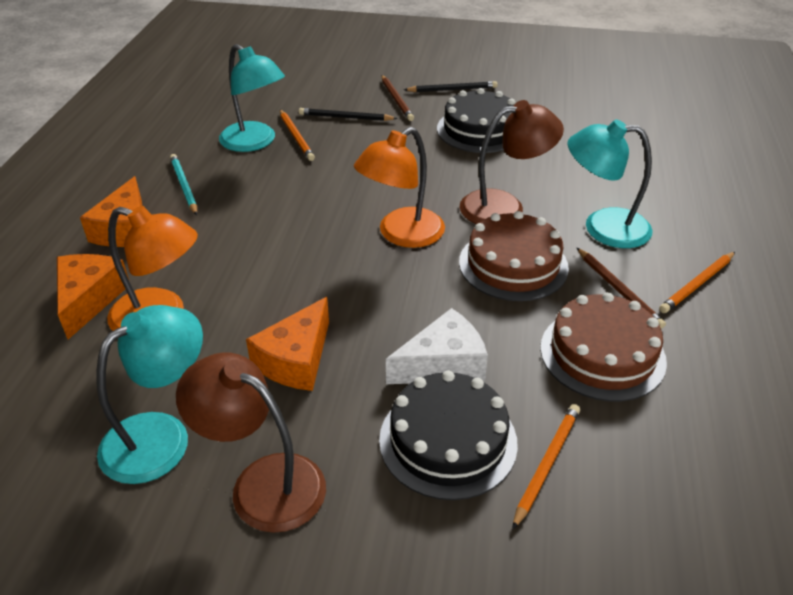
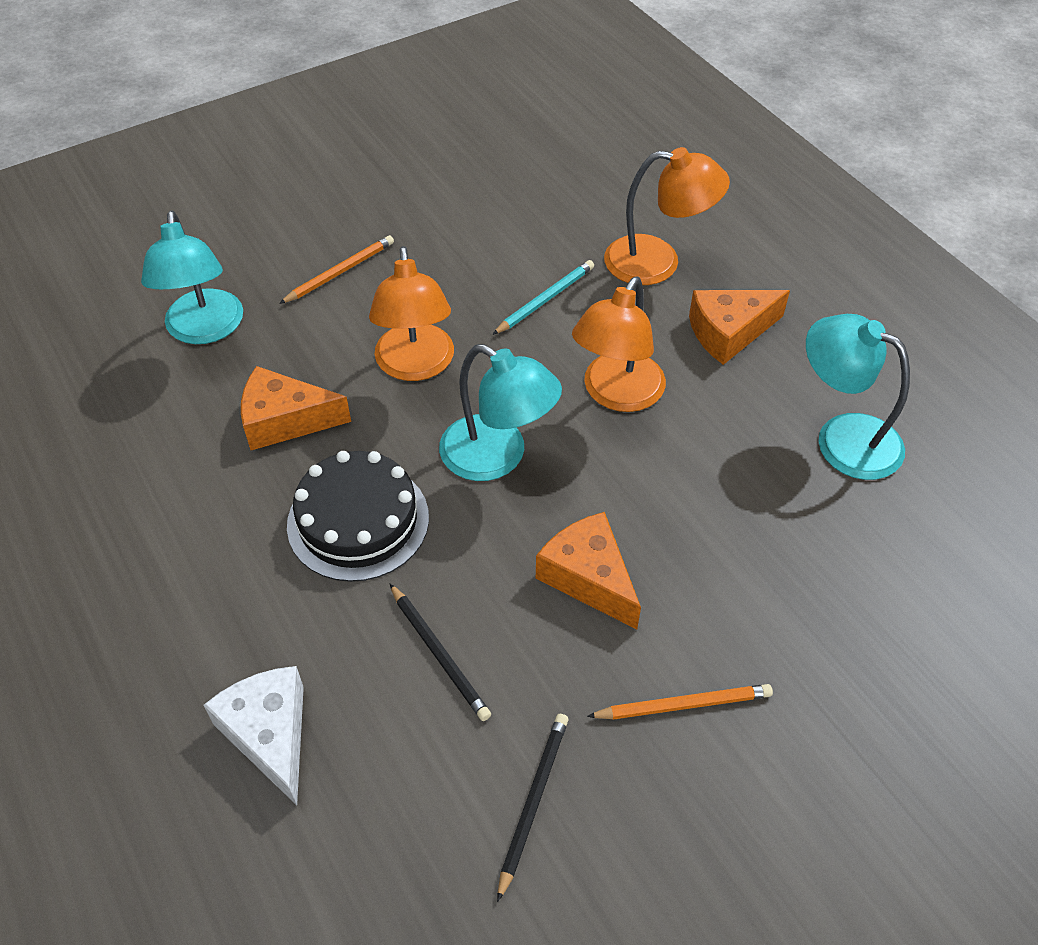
black cake: [379,370,518,500] [437,88,515,153] = 2 -> [287,451,429,582] = 1
brown cake: [459,211,569,301] [540,292,667,401] = 2 -> none = 0
brown lamp: [176,352,326,533] [460,100,564,224] = 2 -> none = 0
brown pencil: [381,75,414,121] [577,248,666,329] = 2 -> none = 0
orange lamp: [107,206,198,331] [354,127,445,248] = 2 -> [369,246,454,381] [572,276,666,412] [604,147,730,285] = 3
orange pencil: [280,110,315,161] [512,404,580,529] [659,252,735,313] = 3 -> [279,235,394,304] [587,684,773,720] = 2

